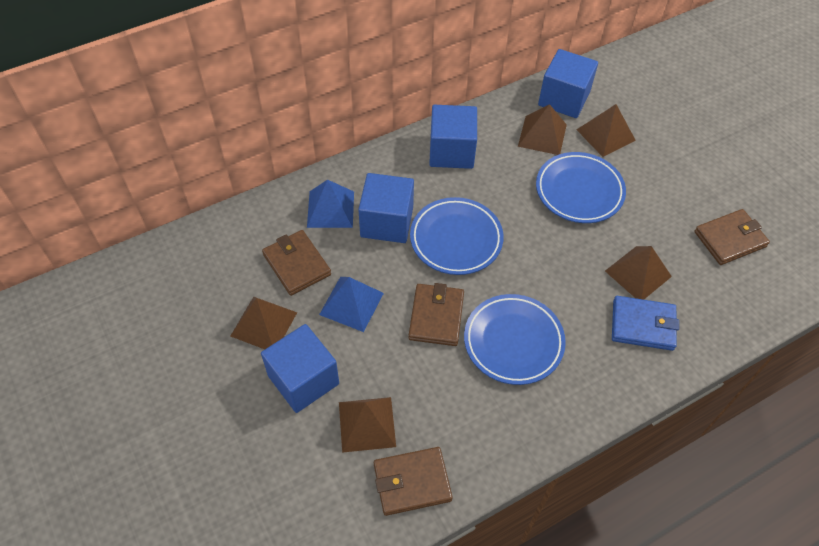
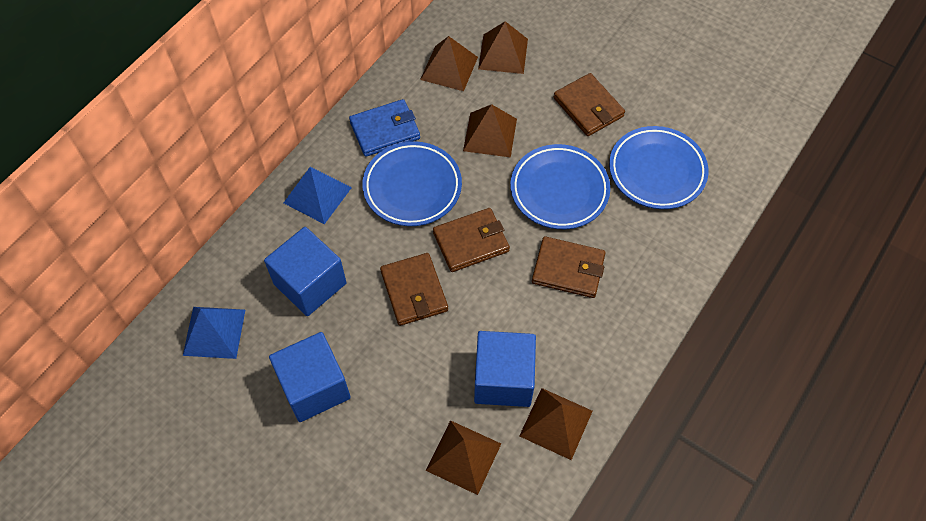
blue cube: [261,324,339,413] [358,173,414,243] [429,105,477,169] [538,49,598,118] = 4 -> [264,227,347,316] [269,332,351,422] [474,331,536,407] = 3

